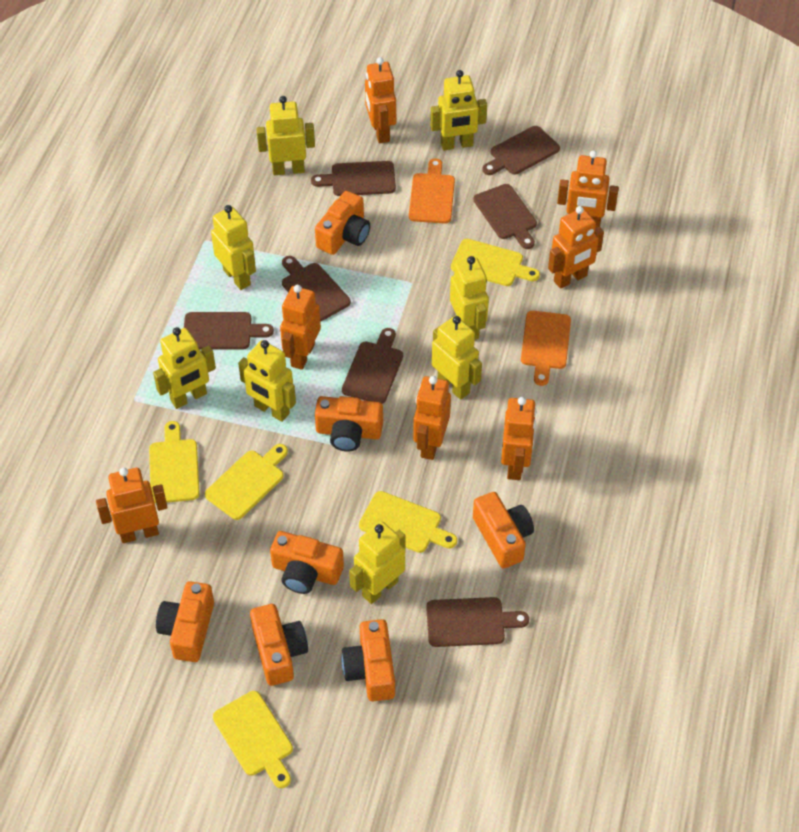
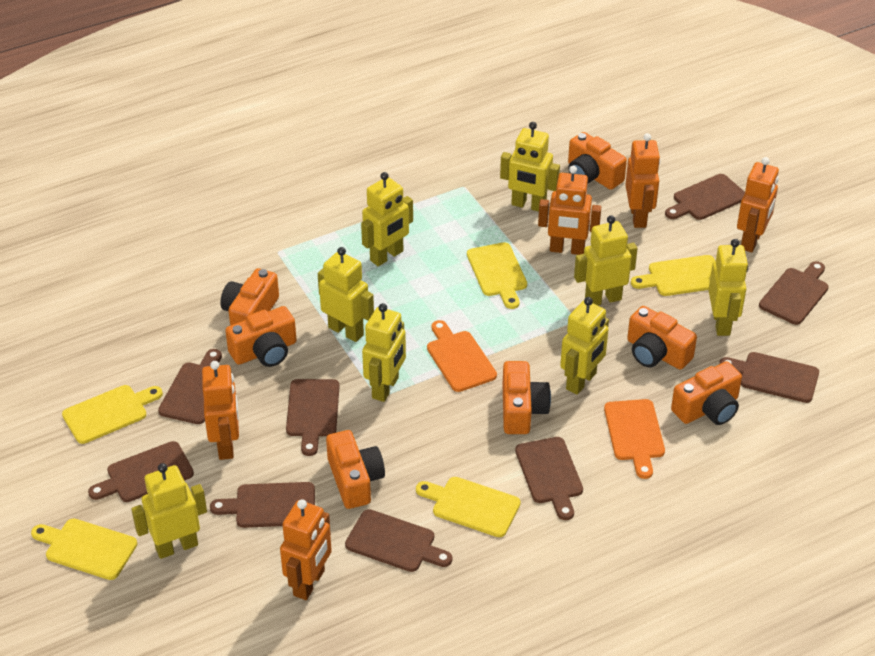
brown cutting board: [184,312,274,349] [282,256,351,322] [311,161,396,196] [342,328,403,404] [426,597,529,647] [473,184,537,249] [482,126,560,175] = 7 -> [88,441,194,502] [158,349,222,424] [210,482,315,528] [286,379,340,456] [345,509,453,572] [515,437,583,520] [665,174,745,220] [719,352,819,403] [759,261,829,325] = 9
orange robot: [96,467,168,543] [280,285,321,370] [365,57,396,143] [413,376,451,460] [501,397,537,480] [548,206,604,289] [557,151,619,228] = 7 -> [202,361,239,460] [280,499,332,600] [538,166,601,255] [625,133,660,228] [737,157,779,252] = 5

